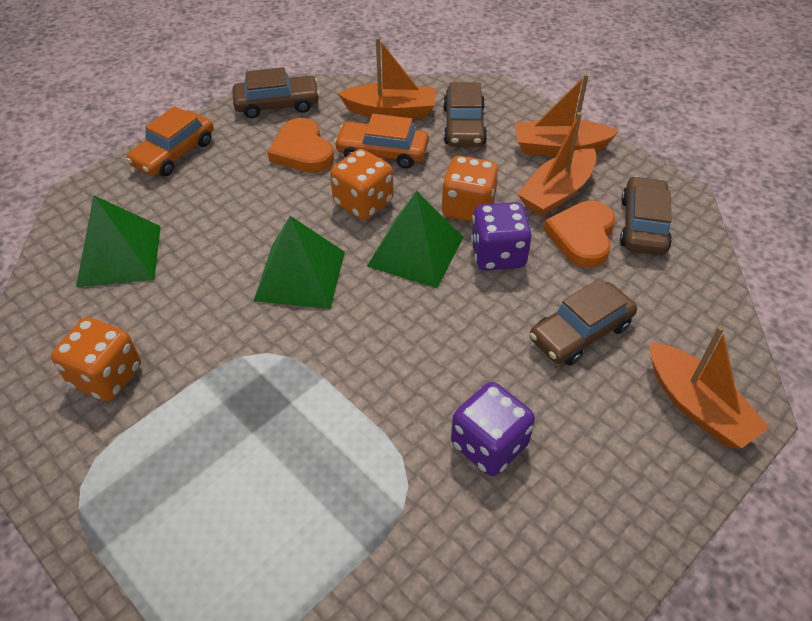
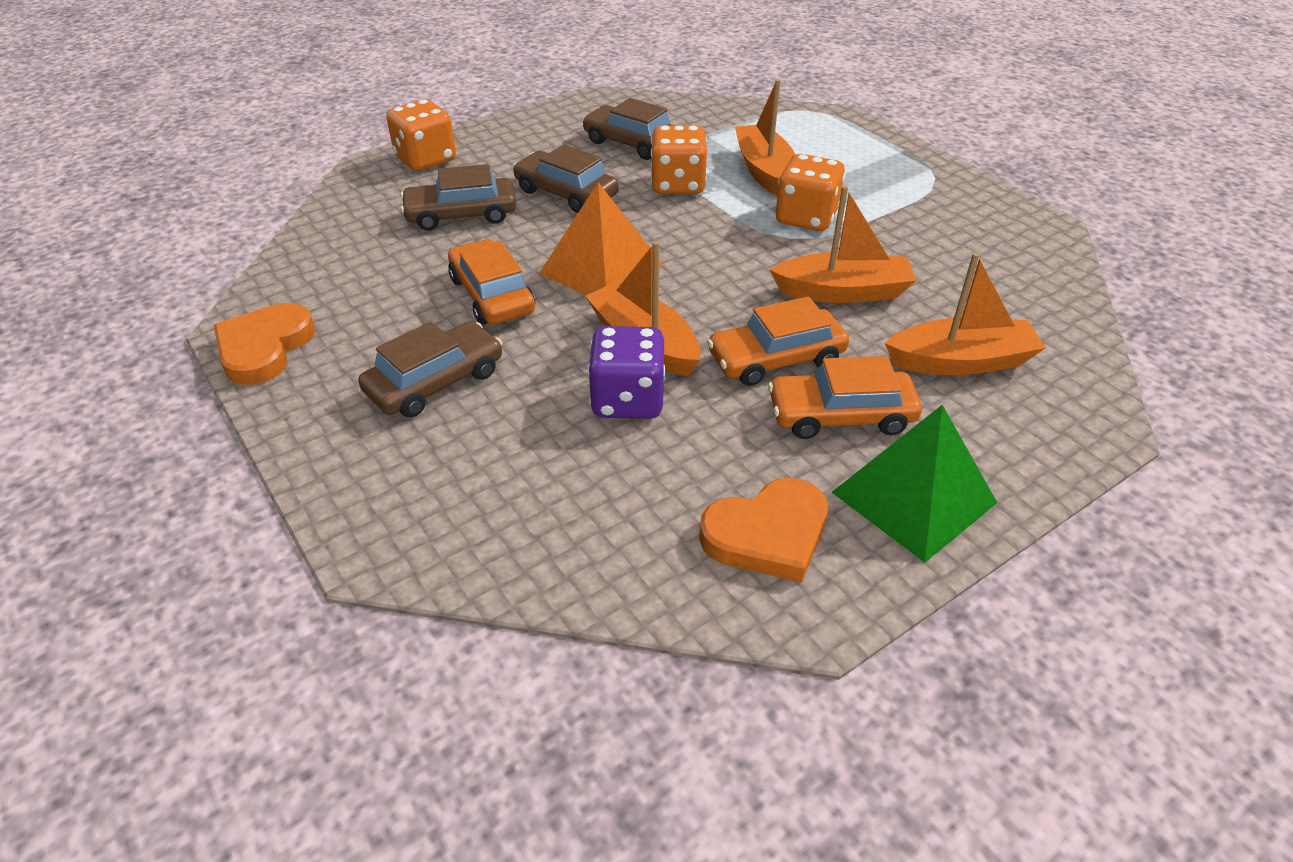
green pyramid: [76,195,161,287] [254,216,345,309] [367,191,463,288] = 3 -> [832,405,997,563] = 1
orange car: [126,106,214,176] [334,114,429,168] = 2 -> [448,239,535,325] [707,297,849,386] [768,356,922,439] = 3
orange pyramid: none = 0 -> [540,182,663,295] = 1
purple dice: [451,382,535,476] [471,202,532,270] = 2 -> [588,326,665,419] = 1

